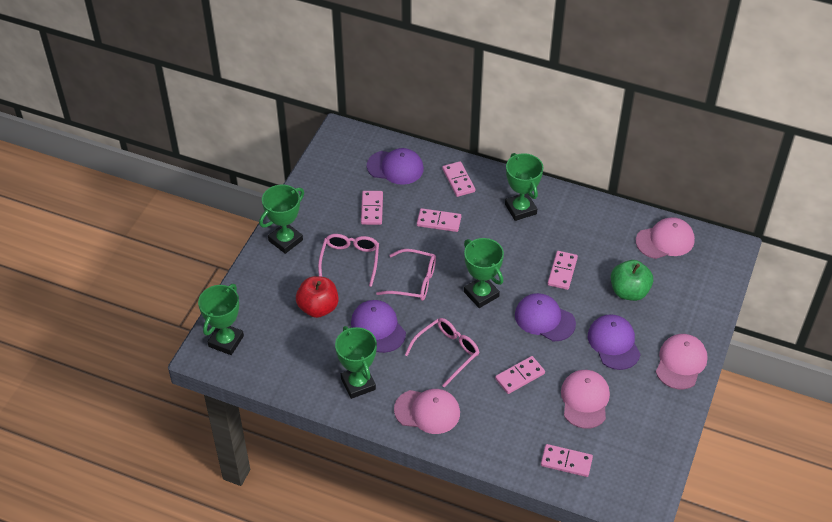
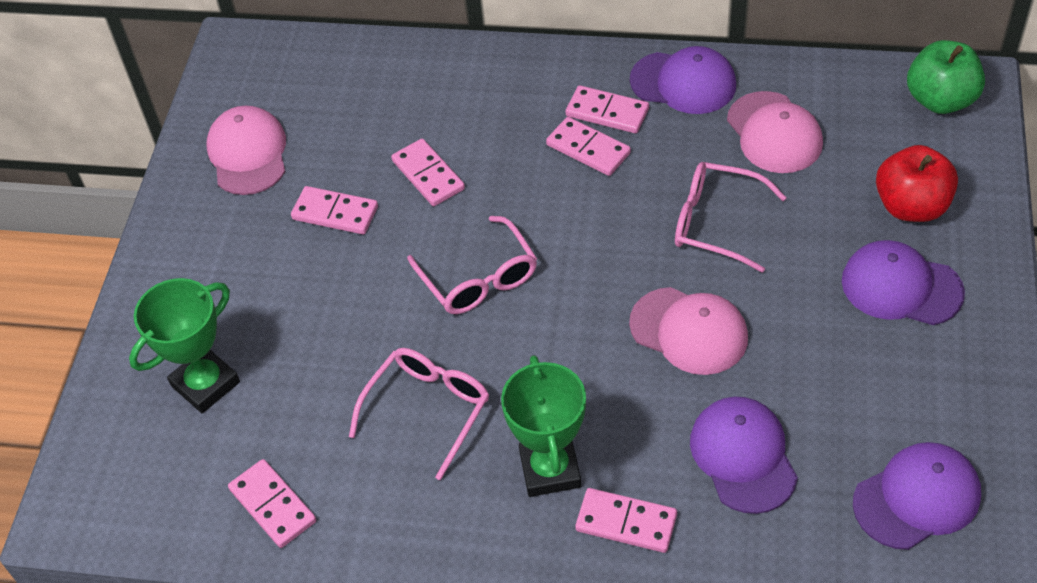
green trophy: [198,284,244,355] [259,184,304,254] [335,326,377,399] [464,238,504,308] [505,153,543,221] = 5 -> [129,278,240,413] [501,355,586,497] = 2
pink cap: [394,389,460,434] [561,370,610,429] [636,217,695,259] [656,334,708,389] = 4 -> [206,106,286,195] [629,287,748,375] [727,91,823,173] = 3

